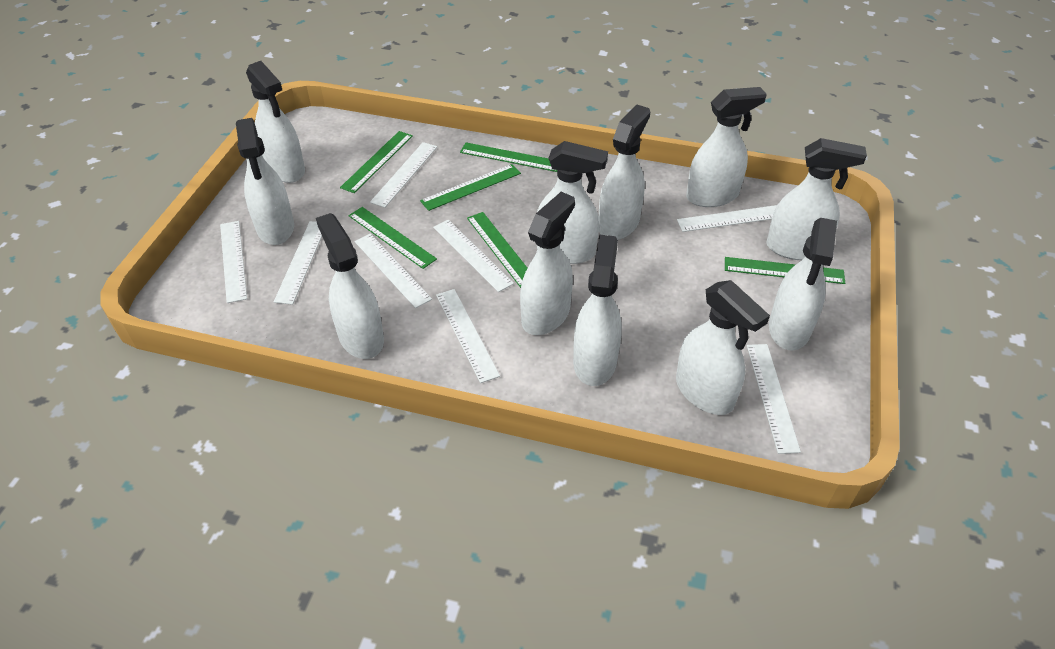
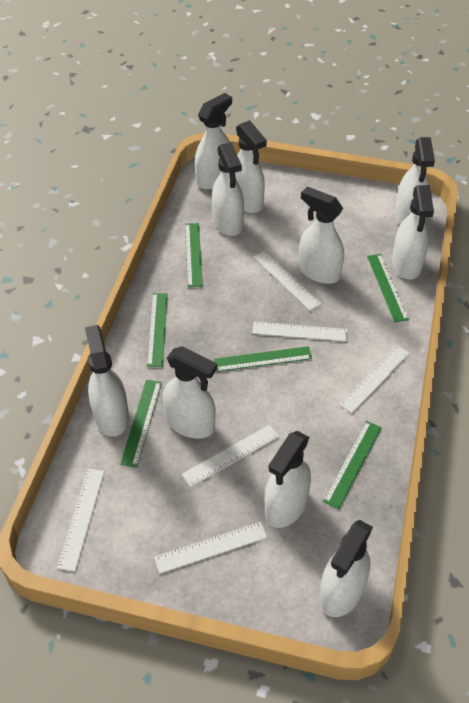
white ruler: [220,221,247,303] [274,221,322,305] [354,234,432,308] [370,142,437,208] [433,220,514,292] [436,289,500,383] [677,205,777,232] [747,344,801,454] = 8 -> [57,469,105,572] [154,522,267,574] [182,425,279,487] [252,322,348,342] [254,251,321,311] [339,345,410,413] = 6
white spray bottle: [236,118,294,245] [246,61,305,183] [316,213,384,359] [520,192,575,335] [537,141,608,264] [573,235,622,386] [599,105,650,240] [676,280,770,415] [686,87,767,207] [766,138,867,260] [769,218,837,351] = 11 -> [85,325,129,437] [163,346,217,439] [195,93,232,190] [212,142,244,236] [235,120,267,213] [265,431,311,528] [299,186,344,284] [319,520,373,617] [392,185,434,280] [395,137,435,225] = 10

